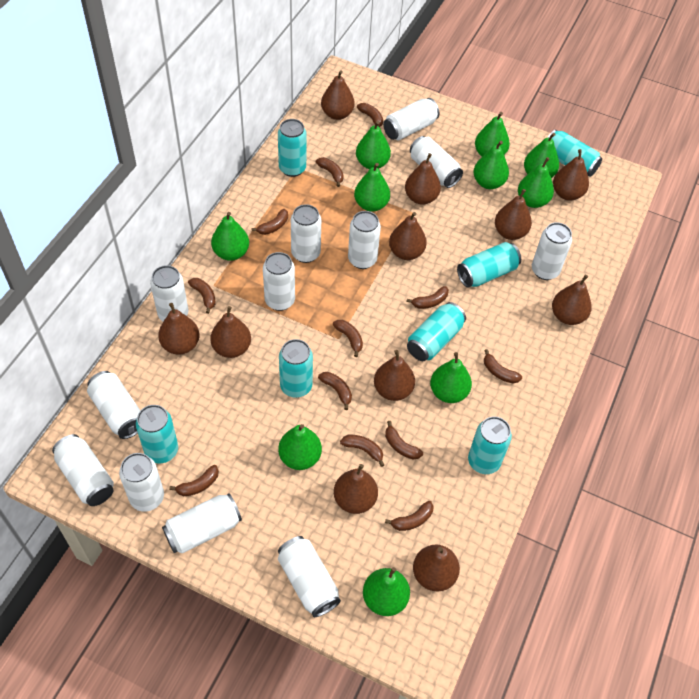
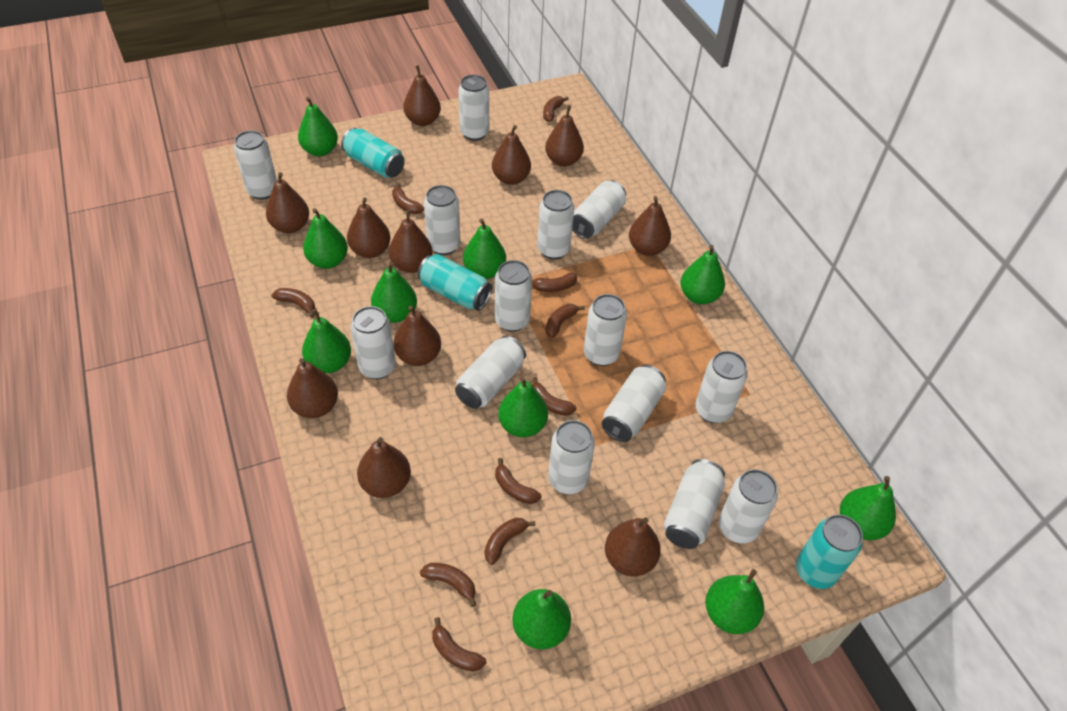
brown banana: [169,465,219,496] [188,278,216,314] [252,209,288,235] [316,157,344,187] [318,372,352,410] [333,320,363,357] [340,435,384,467] [357,103,383,127] [385,421,423,460] [385,501,434,531] [406,286,449,309] [484,349,522,384] = 12 -> [271,288,315,318] [392,183,424,214] [420,563,476,607] [432,617,486,672] [485,518,536,565] [495,458,541,504] [532,273,577,292] [532,377,576,416] [543,96,569,122] [546,304,585,338] = 10
turquoise can: [136,405,178,463] [278,119,306,177] [279,339,313,398] [407,302,466,361] [457,242,521,288] [468,416,512,474] [547,130,602,177] = 7 -> [341,128,405,178] [418,254,492,311] [796,514,863,589] = 3
white can: [52,434,114,506] [87,371,140,439] [119,453,164,512] [150,265,189,322] [162,493,242,553] [263,252,295,311] [278,536,341,617] [291,204,321,263] [348,211,381,269] [383,98,439,140] [410,136,463,188] [532,222,572,280] = 12 -> [234,130,277,200] [351,306,396,379] [424,185,460,255] [455,336,526,409] [459,75,489,141] [495,260,532,332] [537,190,574,259] [548,420,595,494] [572,180,626,239] [584,294,627,366] [601,365,666,442] [664,459,725,549] [695,351,748,423] [719,469,778,543] = 14

